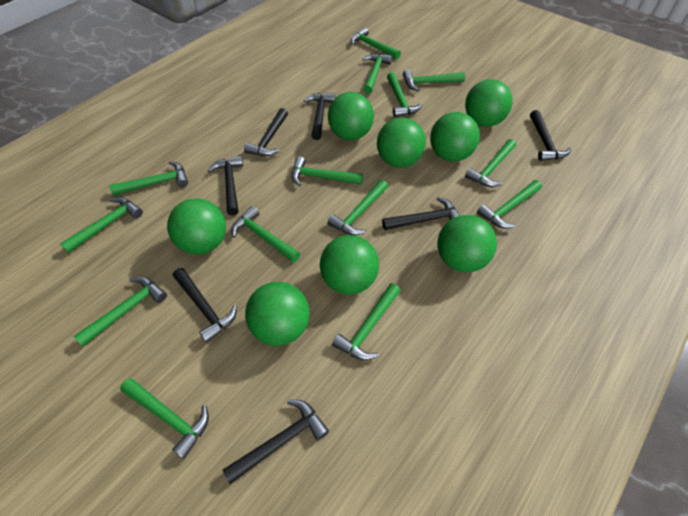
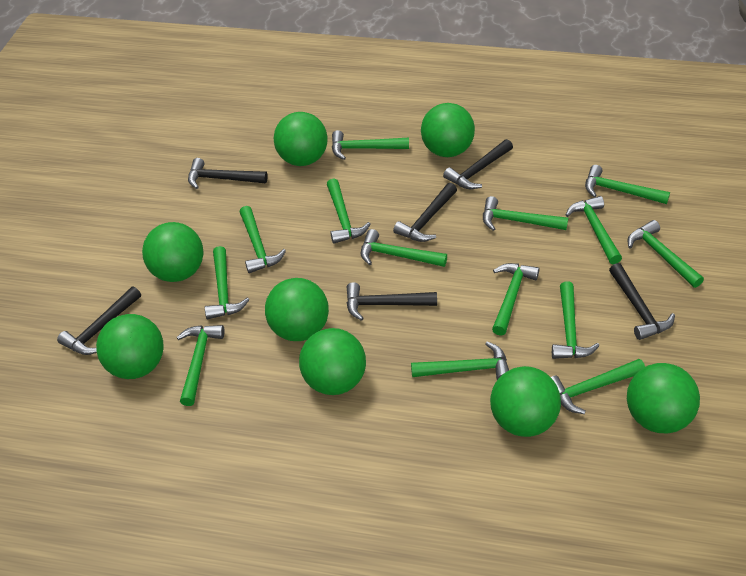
black hammer: [173,268,237,343] [208,156,243,215] [223,400,329,484] [244,108,288,156] [304,93,335,140] [382,197,460,230] [530,110,571,161] = 7 -> [57,286,141,355] [188,158,268,189] [347,282,437,321] [393,183,457,242] [443,139,513,189] [609,263,675,340] = 6

